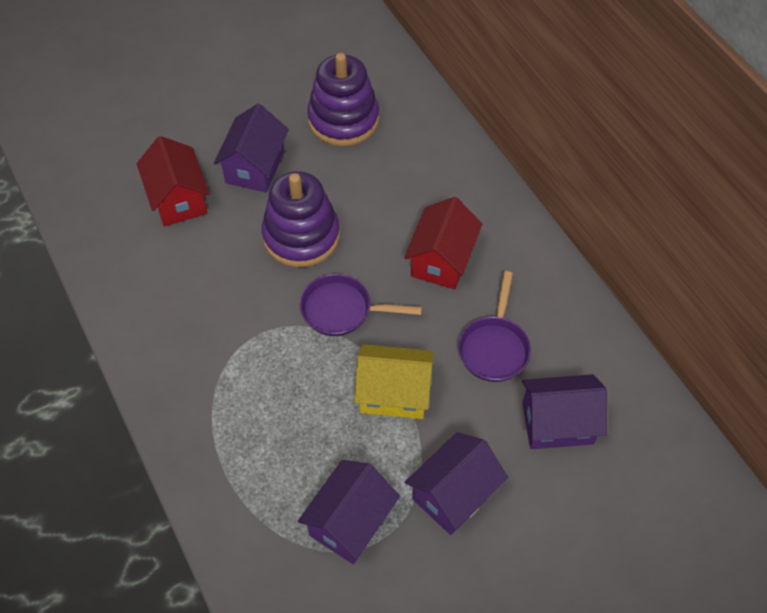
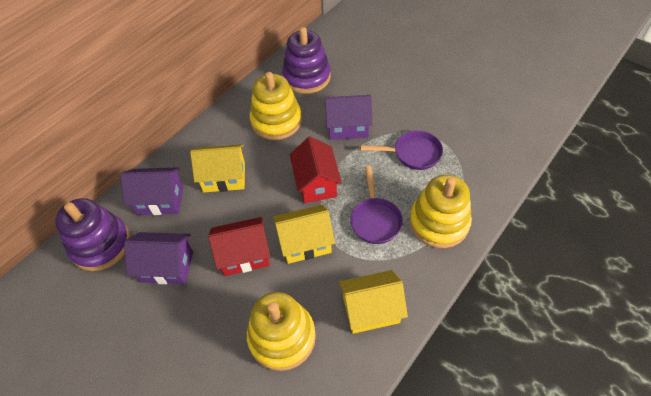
purple house: [214,104,289,193] [298,460,400,564] [405,432,508,535] [522,374,607,449] = 4 -> [120,167,183,215] [124,232,193,284] [325,95,373,140] = 3
yellow house: [354,344,433,419] = 1 -> [190,144,245,192] [273,205,335,264] [339,270,408,334] = 3
yellow stacking toy: none = 0 -> [247,292,316,371] [250,72,302,140] [409,175,472,248] = 3

